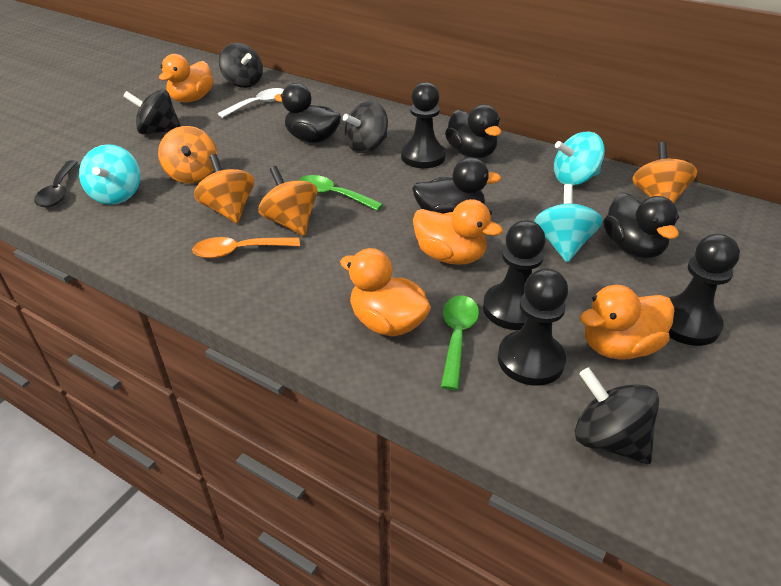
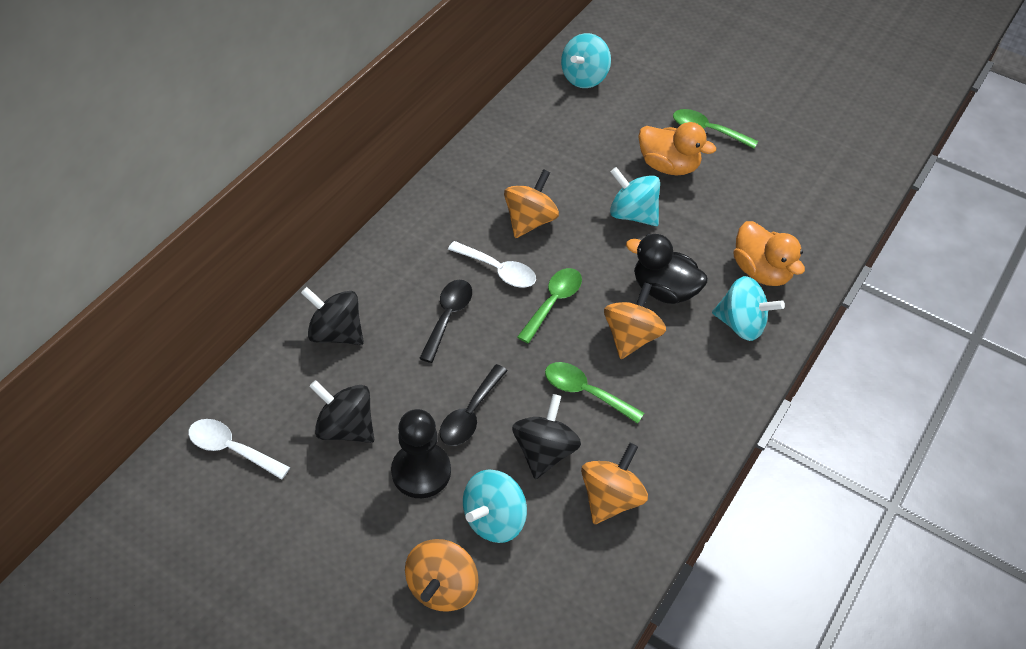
black duck: [274,83,341,143] [412,157,501,214] [445,105,501,158] [604,193,679,259] = 4 -> [626,234,708,304] = 1
black pawn: [401,82,446,168] [483,220,546,330] [498,268,568,386] [668,234,740,346] = 4 -> [391,409,451,498] = 1
black spinning top: [123,89,181,134] [219,43,263,88] [343,101,388,153] [575,368,659,464] = 4 -> [301,287,364,345] [309,380,374,443] [512,394,581,479] = 3
black spoon: [34,160,78,208] = 1 -> [419,280,472,363] [439,364,508,446] = 2
green spoon: [298,175,383,211] [441,295,479,390] = 2 -> [517,268,582,343] [545,362,644,424] [673,109,758,149] = 3
orange duck: [159,54,214,103] [340,248,431,337] [413,199,503,265] [580,285,675,360] = 4 -> [638,122,716,175] [733,221,805,286] = 2
orange spoon: [192,237,300,259] = 1 -> none = 0
turquoise spinning top: [79,144,140,205] [534,184,603,263] [554,132,605,186] = 3 -> [463,469,527,543] [561,33,611,88] [610,167,660,226] [712,276,785,341] = 4
white spoon: [218,88,284,118] = 1 -> [188,419,290,480] [448,241,536,288] = 2

